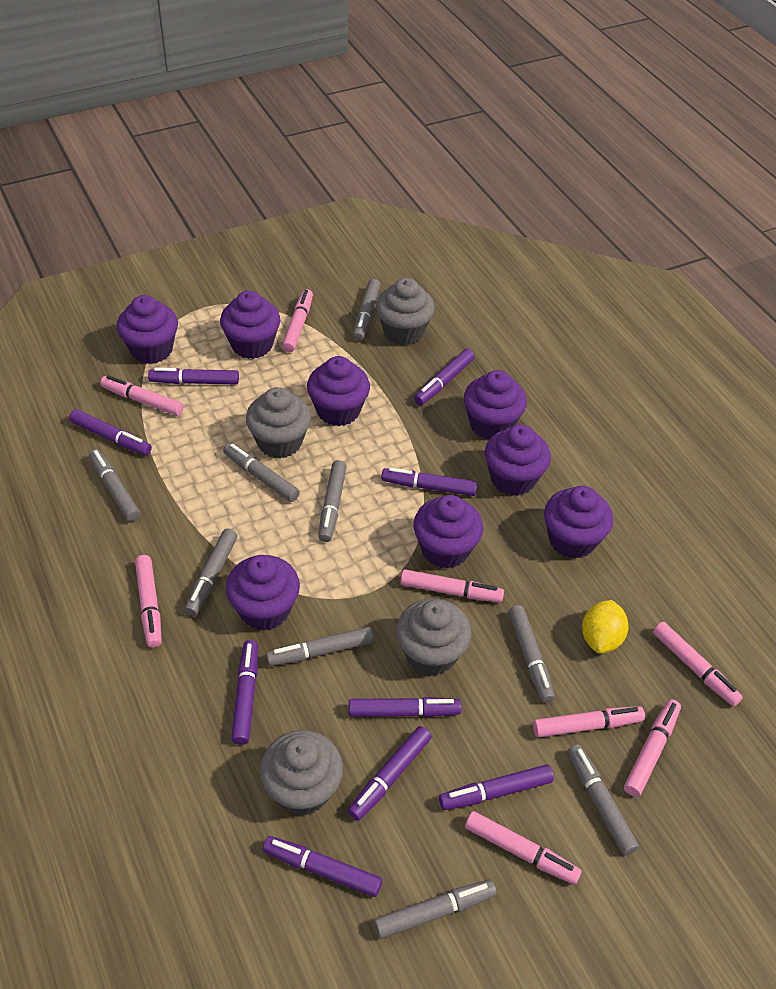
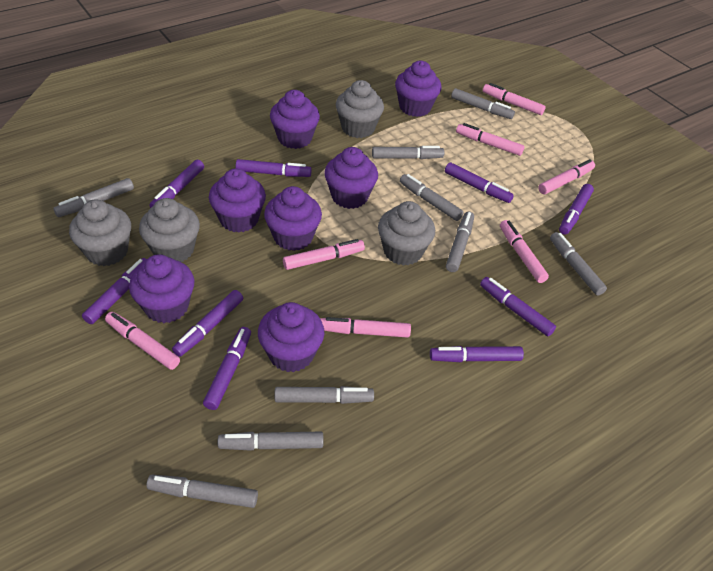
pink marker: [100,375,184,416] [135,555,162,648] [282,289,313,352] [400,569,504,602] [465,811,582,885] [533,706,645,737] [624,699,681,797] [653,622,743,707] = 8 -> [105,312,180,370] [283,239,365,270] [320,317,411,338] [456,123,524,156] [483,83,546,115] [500,220,549,283] [538,159,595,194] = 7
purple cupcake: [117,295,178,364] [220,290,280,359] [226,555,300,630] [307,356,370,426] [413,495,483,569] [464,370,527,440] [485,424,551,496] [544,486,613,559] = 8 -> [129,254,194,323] [209,168,266,233] [258,302,324,372] [264,186,322,251] [270,90,320,149] [324,147,378,209] [395,61,442,117] = 7
yellow lemon: [582,600,629,654] = 1 -> none = 0

